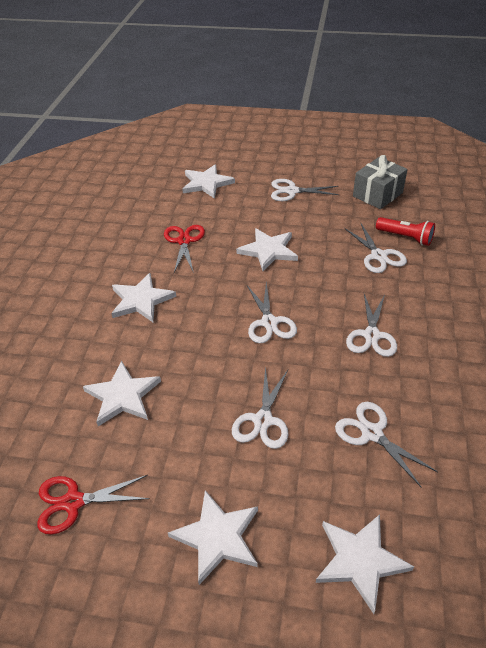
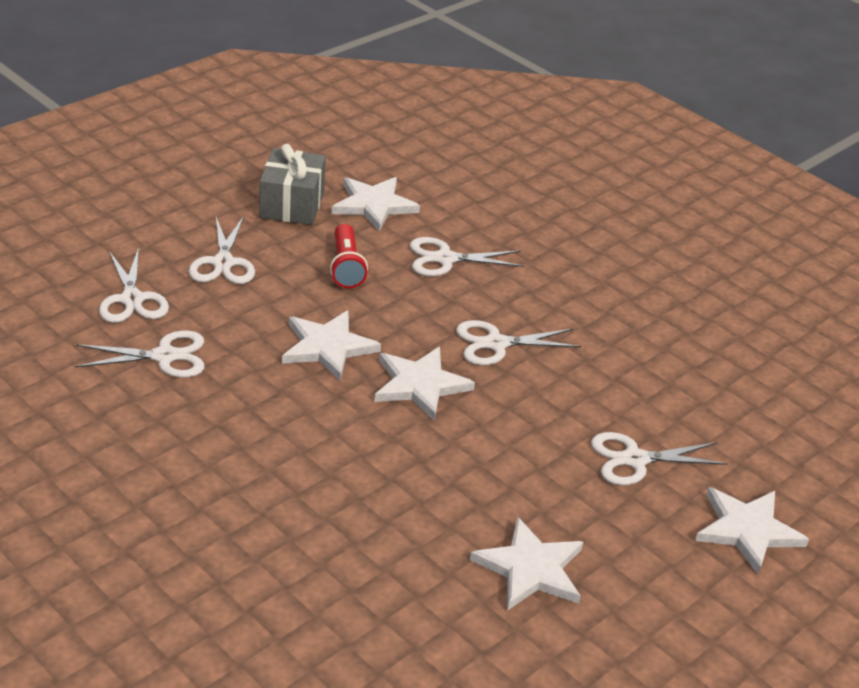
red scissors: [37,475,150,535] [164,225,205,273] = 2 -> none = 0
white star: [83,361,161,426] [111,273,176,322] [168,490,258,585] [182,164,235,199] [236,228,298,271] [316,514,414,614] = 6 -> [282,310,381,380] [332,177,420,232] [374,347,475,421] [470,517,583,611] [695,487,809,574] = 5

